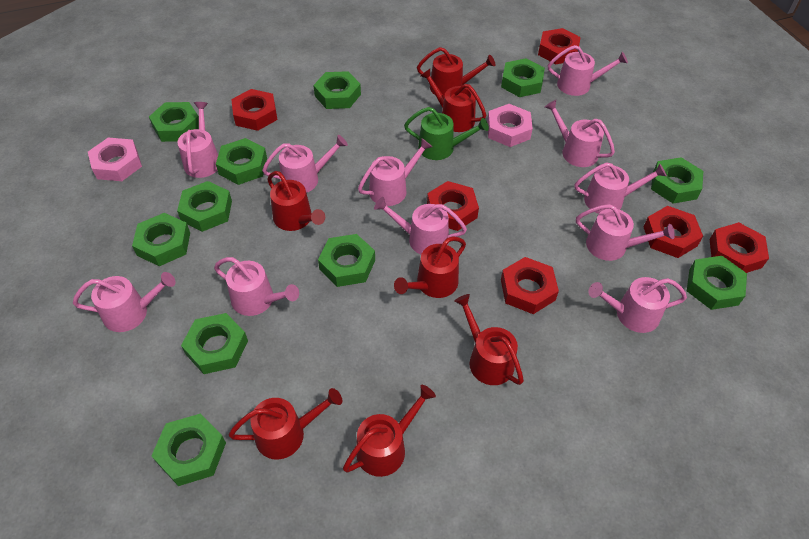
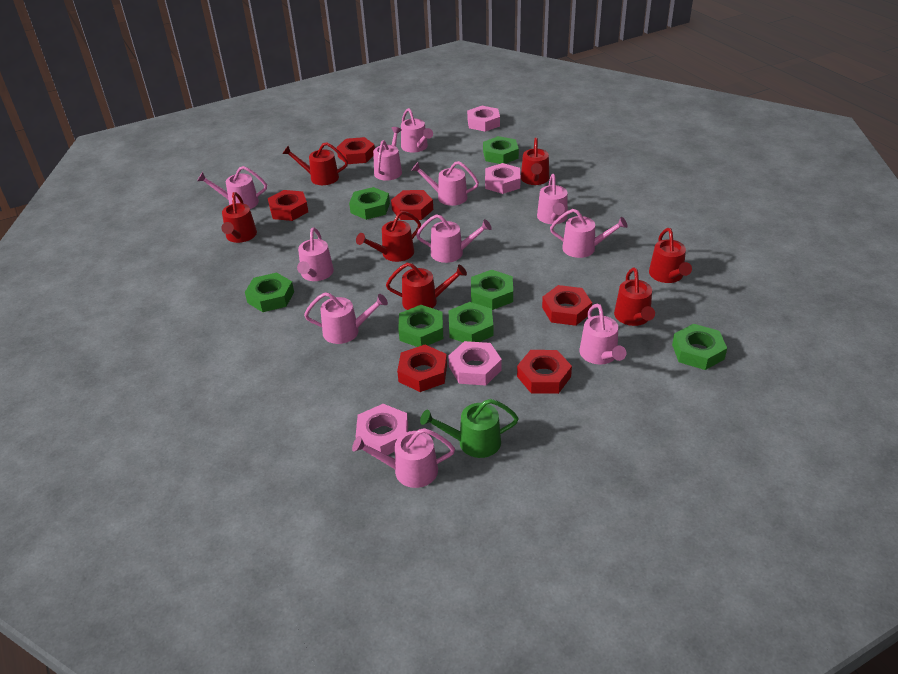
green nut: [132,213,190,266] [149,102,199,142] [151,414,226,486] [177,181,232,232] [181,313,248,374] [216,138,267,185] [313,71,361,109] [318,234,375,287] [501,58,545,97] [651,157,703,204] [687,256,747,310] = 11 -> [245,273,294,312] [349,187,390,220] [398,305,443,347] [449,302,493,342] [471,270,513,310] [483,136,519,164] [672,324,727,370] = 7
pink nut: [88,138,142,181] [487,104,533,147] = 2 -> [356,404,408,455] [448,341,502,386] [467,106,500,132] [485,163,521,194] = 4

